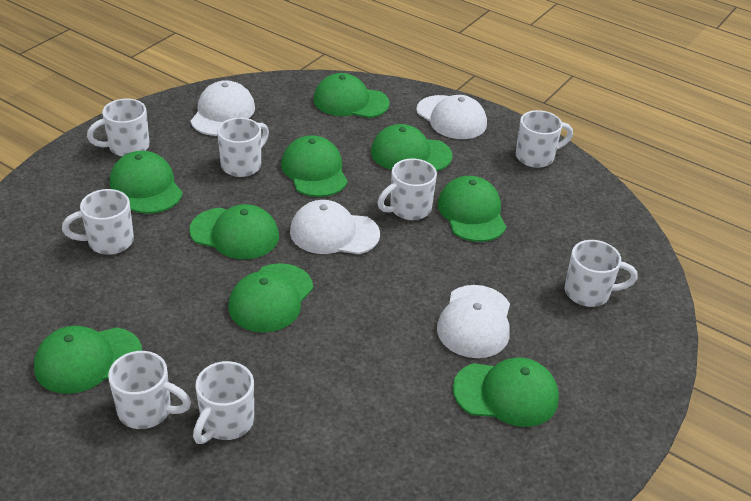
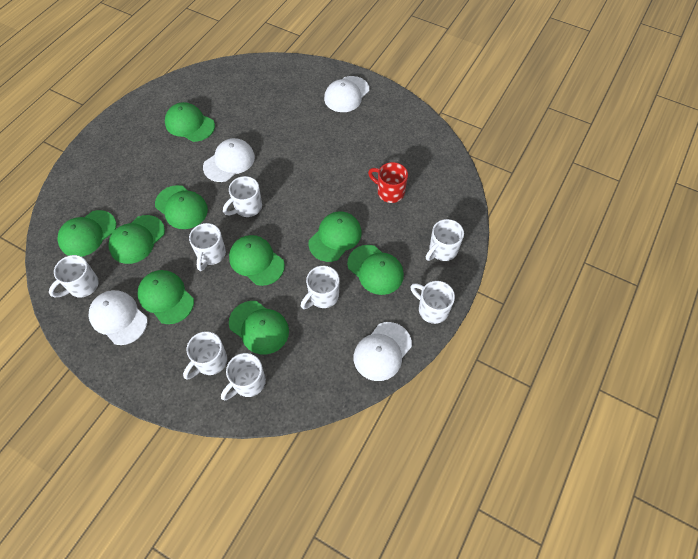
red mug: none = 0 -> [368,162,408,203] = 1

